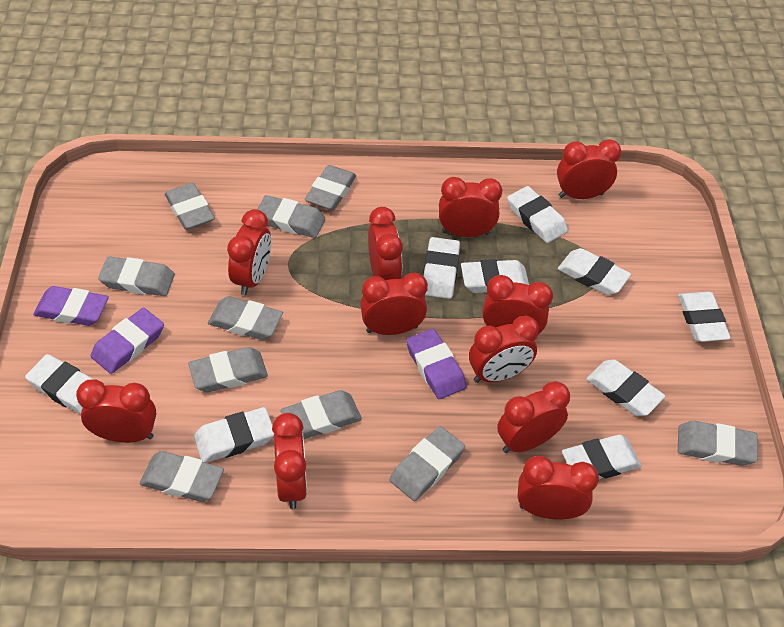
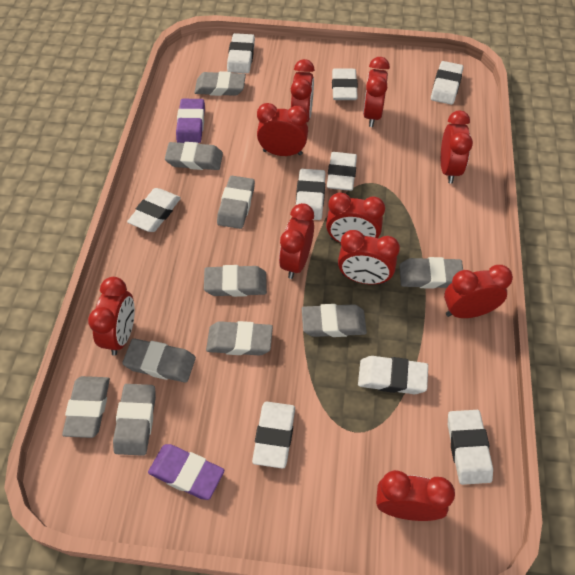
purple eraser: [33,286,109,326] [91,308,164,374] [406,329,467,399] = 3 -> [148,444,224,500] [176,99,205,143] = 2
red clock: [76,379,156,443] [227,209,271,295] [272,413,307,509] [360,273,428,335] [368,207,403,280] [439,177,502,237] [469,316,539,383] [482,275,553,334] [497,381,570,453] [517,456,599,519] [557,139,621,199] = 11 -> [88,277,135,356] [257,103,308,156] [279,203,314,279] [291,59,315,122] [326,193,385,243] [338,230,400,284] [363,57,390,127] [376,470,455,521] [441,111,473,184] [444,265,513,318] = 10

